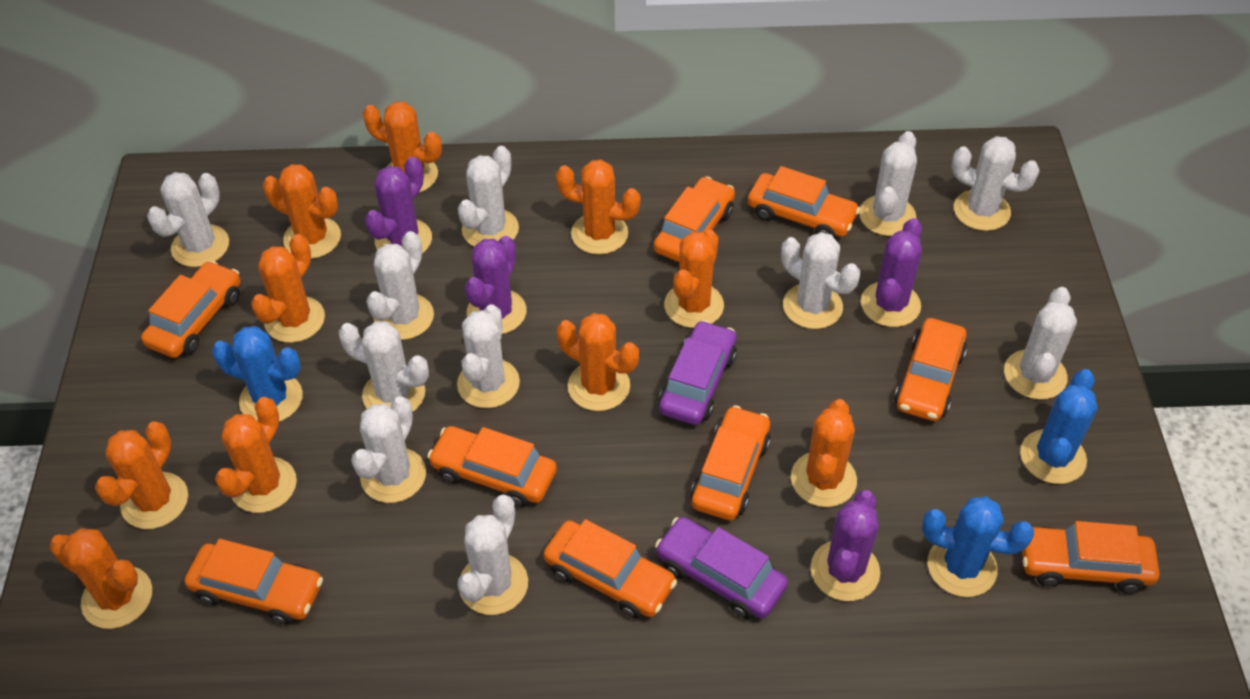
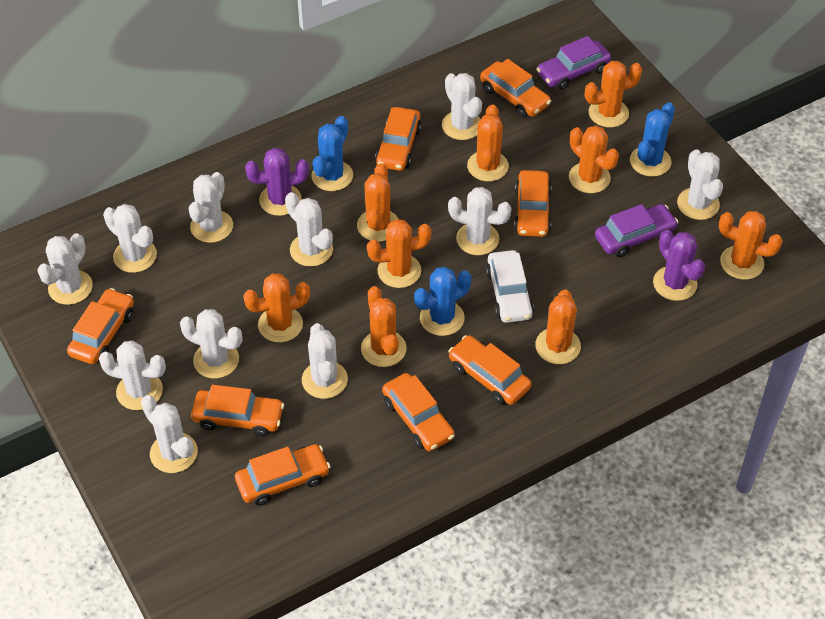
orange cactus: [49,529,152,629] [95,421,188,529] [215,397,297,513] [251,234,325,343] [263,164,341,259] [363,102,442,193] [556,160,641,255] [557,313,639,411] [664,230,724,328] [791,399,857,507] = 10 -> [243,273,310,342] [357,163,398,242] [361,286,407,367] [367,219,431,288] [467,105,509,181] [535,289,581,364] [569,125,619,193] [585,61,642,128] [719,211,783,280] = 9
orange car: [141,261,241,358] [185,539,323,625] [427,426,557,507] [544,519,677,619] [654,177,735,262] [691,405,771,520] [748,166,860,237] [894,318,967,421] [1022,521,1159,593] = 9 -> [67,288,134,364] [191,385,284,437] [235,444,330,506] [375,107,422,171] [382,373,455,451] [448,335,531,405] [480,59,551,117] [514,170,552,237] = 8
purple cactus: [365,157,432,254] [465,236,526,334] [810,490,880,601] [861,218,922,327] = 4 -> [245,148,309,216] [653,230,705,301] = 2
white car: none = 0 -> [486,250,534,323] = 1

